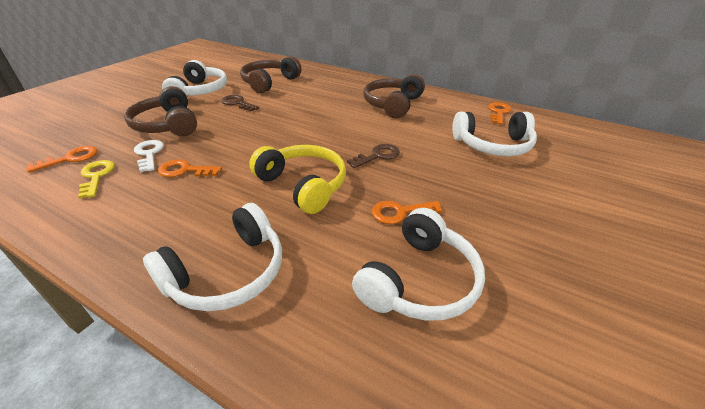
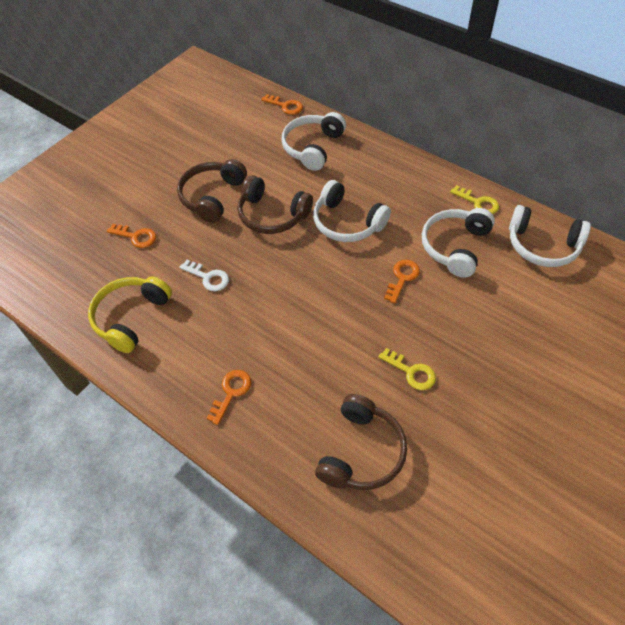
brown key: [221,95,259,111] [347,144,400,168] = 2 -> none = 0
yellow key: [78,160,115,199] = 1 -> [379,348,436,390] [450,185,499,214] = 2

